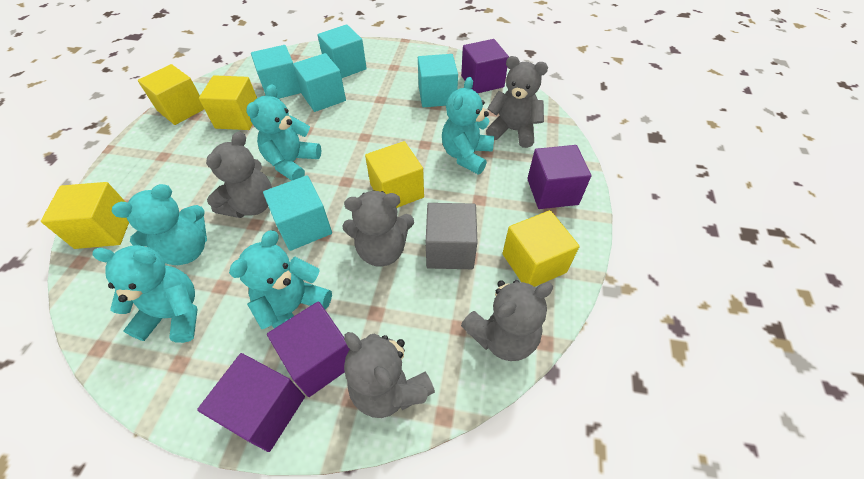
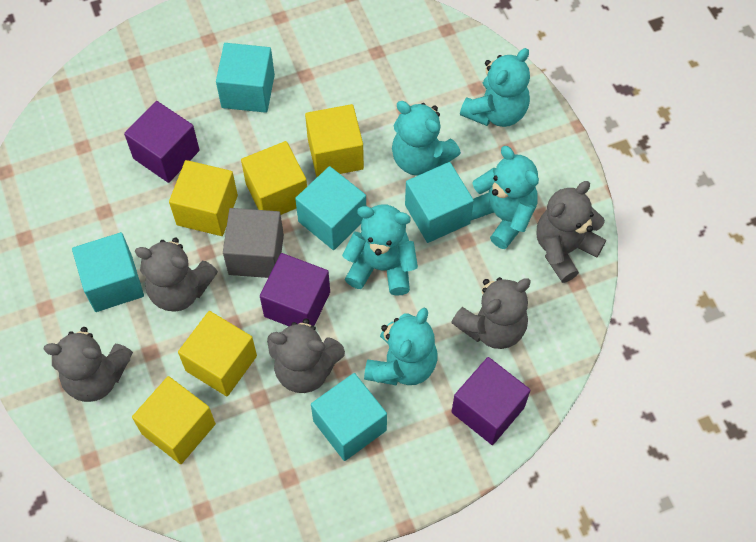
purple cube: [197,353,305,452] [267,301,350,397] [461,39,509,93] [527,145,591,209] = 4 -> [124,101,200,183] [260,253,330,326] [451,357,531,445] = 3

